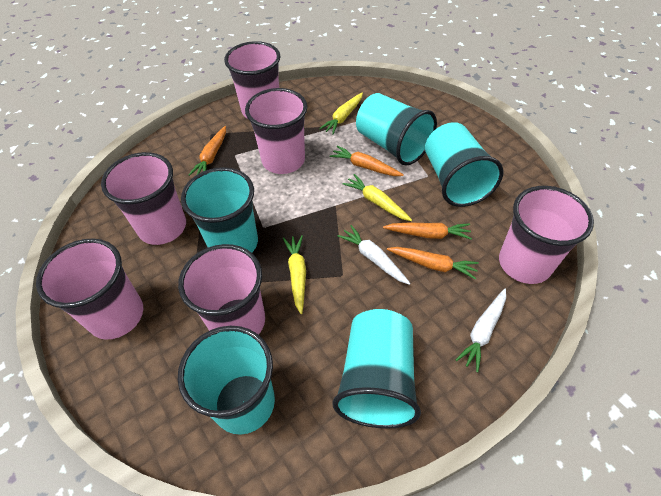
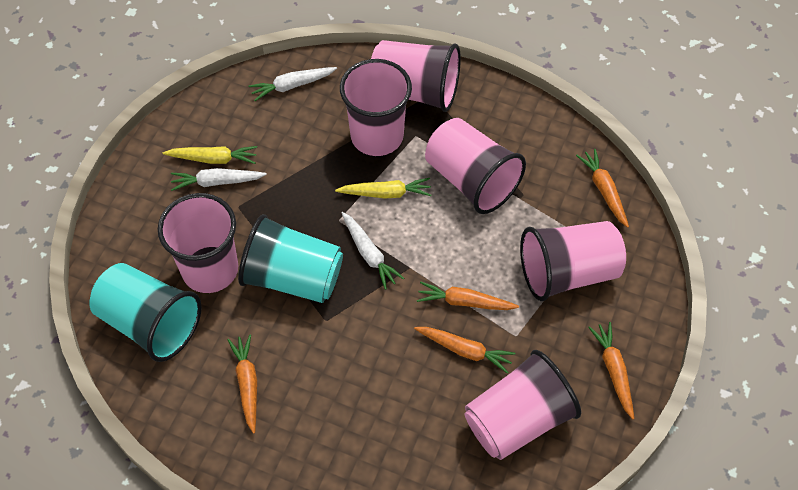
orange carrot: [189,126,226,176] [329,146,404,176] [383,222,472,240] [387,247,479,280] = 4 -> [227,335,257,434] [414,327,515,374] [417,281,519,310] [576,149,629,228] [588,322,634,419] = 5
turquoise cup: [178,326,275,435] [181,167,258,253] [333,309,421,429] [356,93,437,166] [425,122,503,207] = 5 -> [90,263,202,362] [238,214,343,303] = 2
white carrot: [337,225,411,285] [455,288,506,372] = 2 -> [171,168,267,191] [248,67,337,101] [342,212,404,290] = 3
yellow carrot: [283,235,306,314] [319,92,363,134] [342,174,412,221] = 3 -> [163,146,257,164] [335,178,431,199] = 2

